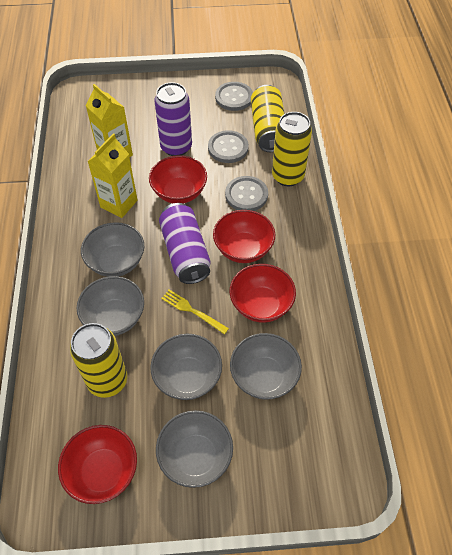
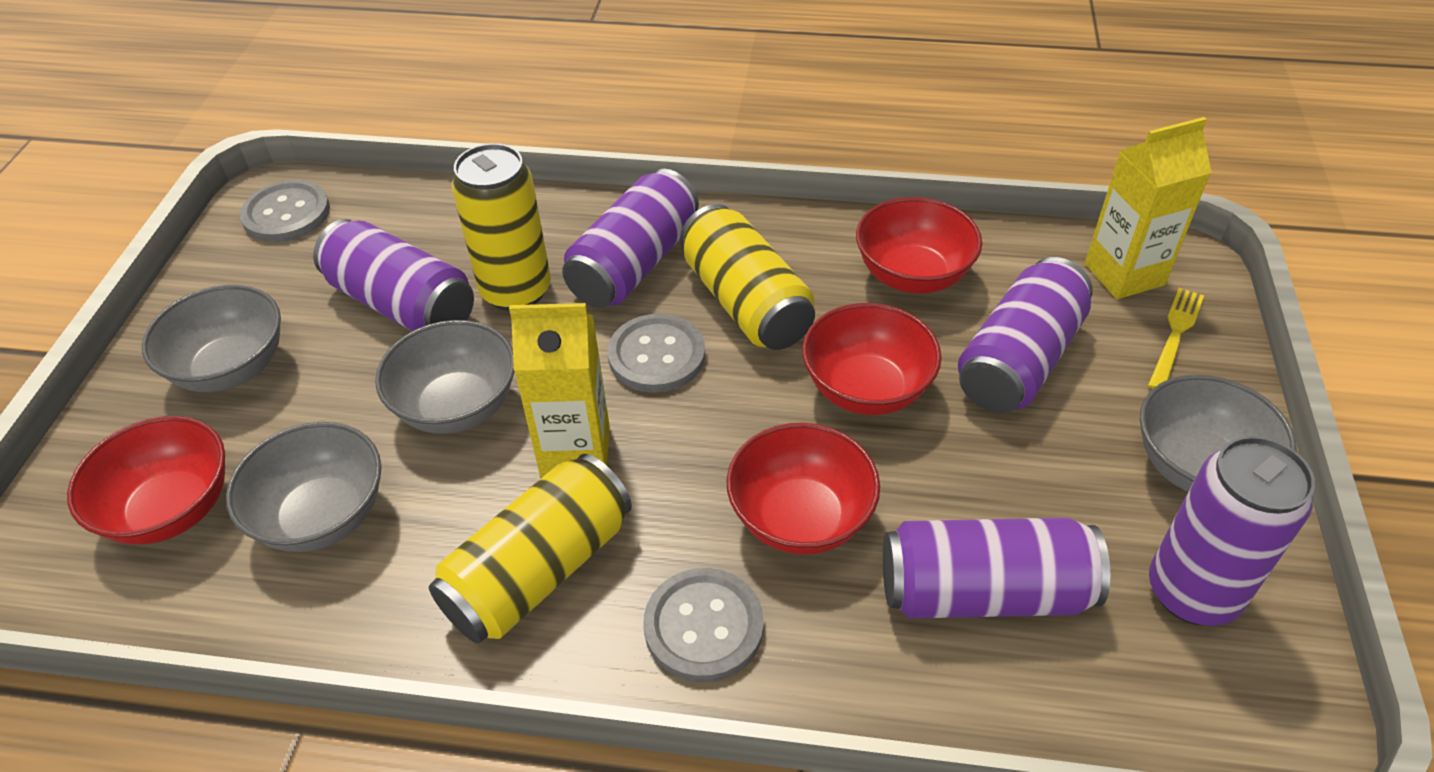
grey bowl: [76,276,144,336] [81,222,144,277] [150,334,222,400] [156,410,233,488] [230,333,302,400] = 5 -> [142,285,281,392] [226,422,381,552] [375,320,515,434] [1140,374,1297,492] = 4
purple can: [154,82,192,156] [159,203,210,284] = 2 -> [313,219,474,331] [562,169,699,308] [883,518,1110,619] [958,257,1093,413] [1149,436,1315,626] = 5

